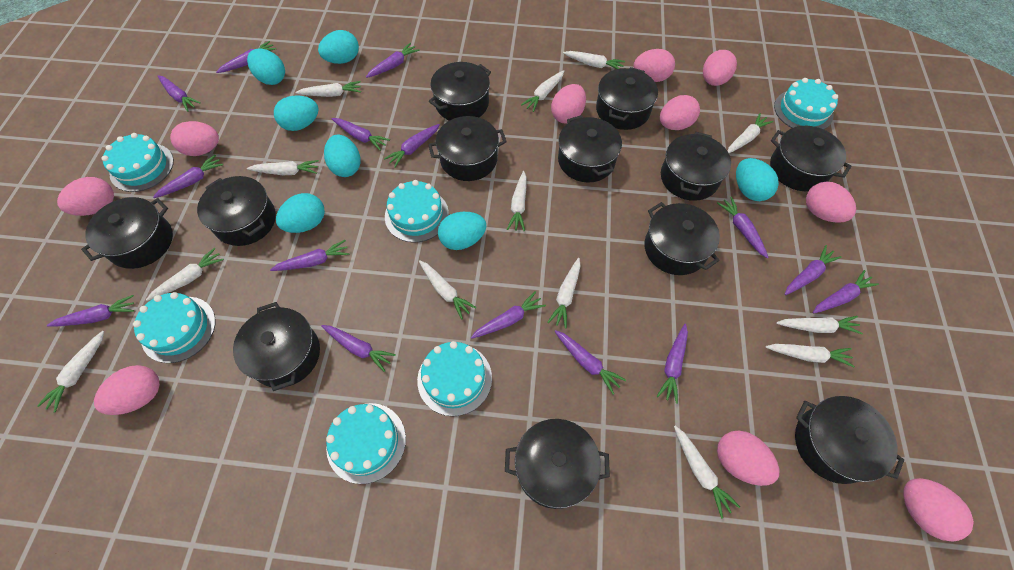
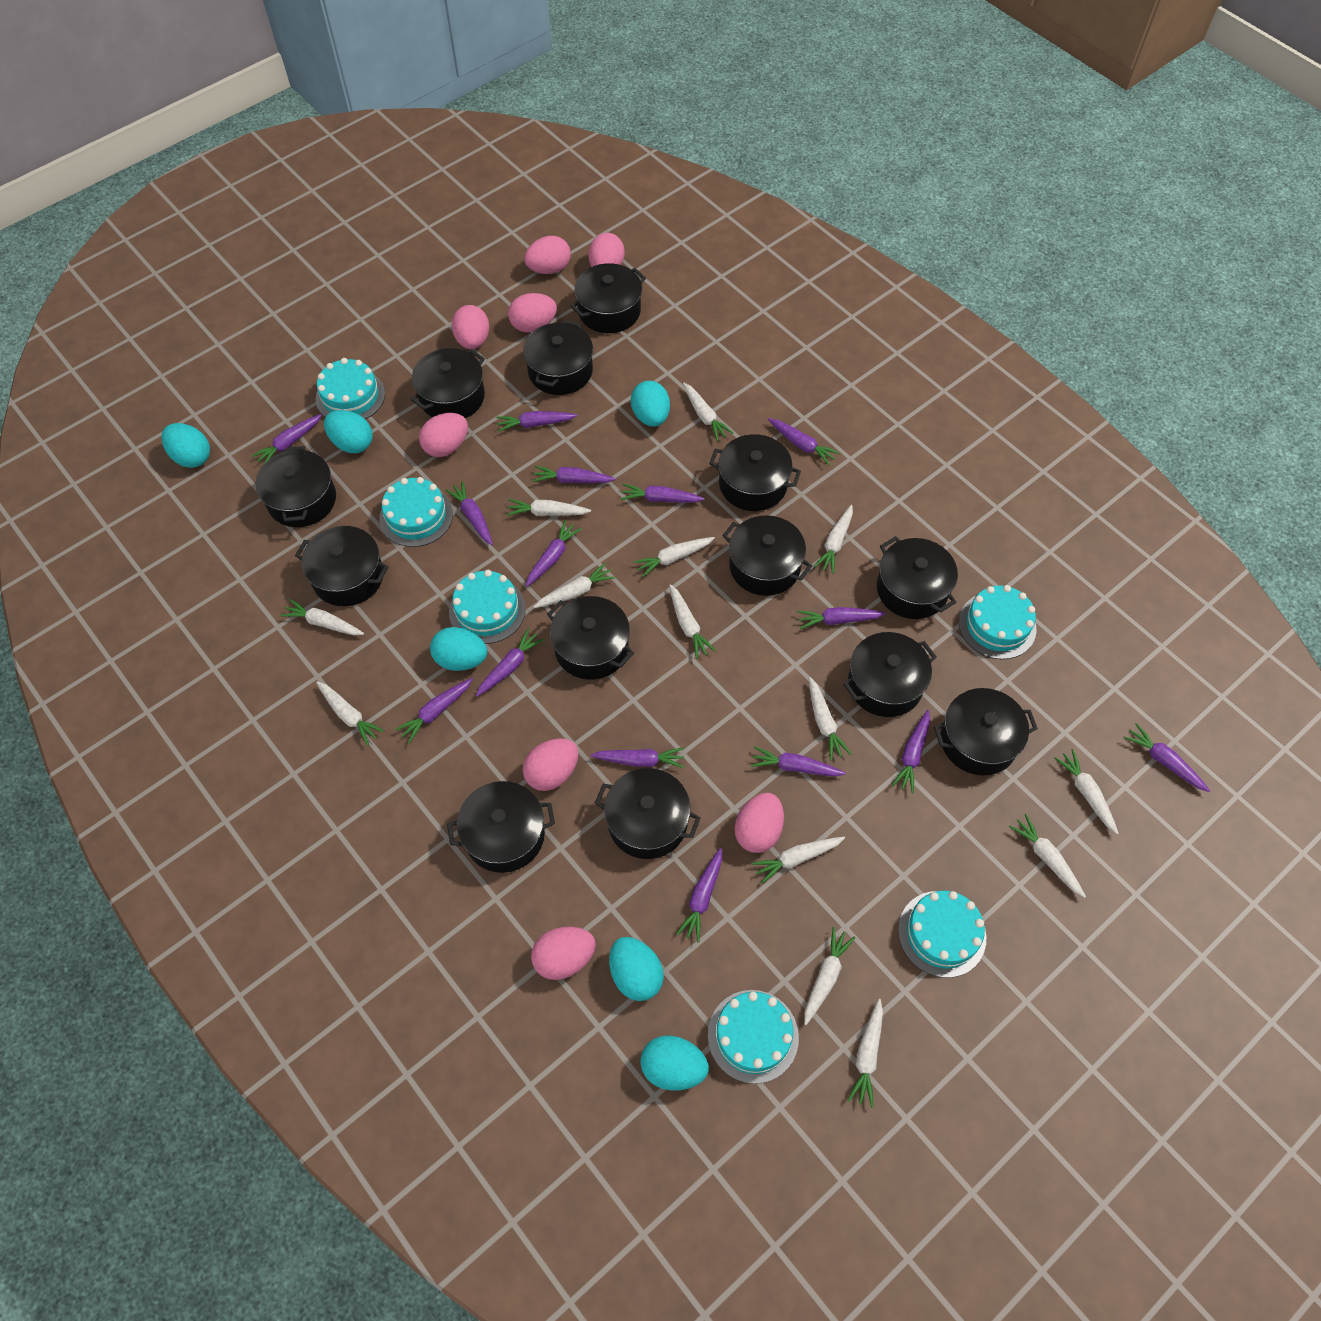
black pot: [81,197,173,269] [197,176,276,246] [233,302,320,391] [428,116,507,181] [429,62,491,121] [505,419,610,509] [558,115,622,183] [596,67,658,130] [644,202,720,275] [661,132,731,201] [770,126,851,191] [795,396,904,484] = 12 -> [256,446,336,527] [295,526,389,606] [411,348,485,418] [447,781,555,873] [523,320,593,395] [547,596,634,680] [570,263,646,333] [595,768,701,859] [709,434,801,511] [722,515,812,596] [843,632,937,717] [877,536,958,619] [934,688,1038,775] = 13
pink egg: [57,177,114,216] [94,365,160,415] [170,121,219,156] [551,84,586,123] [634,49,675,82] [660,95,700,130] [703,50,737,86] [717,431,779,486] [806,182,856,223] [903,478,974,541] = 10 -> [419,413,468,457] [452,305,489,349] [508,293,557,332] [523,738,578,791] [524,236,571,274] [531,927,596,980] [589,233,625,267] [735,793,784,853] = 8
turquoise egg: [247,49,285,85] [274,95,318,131] [276,193,325,233] [318,30,359,64] [324,135,361,177] [438,212,486,250] [736,158,779,201] = 7 -> [161,423,210,468] [324,410,373,453] [430,627,487,671] [609,937,664,1001] [631,381,670,427] [640,1036,709,1091] = 6
white carrot: [37,331,104,412] [146,248,224,301] [247,160,319,175] [295,81,361,97] [419,260,477,320] [507,171,527,231] [521,70,564,112] [547,258,580,329] [563,51,625,69] [674,426,740,519] [728,113,773,153] [766,344,855,367] [776,316,863,334] = 13 -> [280,599,364,635] [316,681,384,746] [506,499,591,516] [534,563,616,608] [633,537,715,577] [669,584,716,659] [683,383,733,441] [752,837,845,884] [804,927,856,1025] [809,677,851,760] [814,505,853,574] [848,999,883,1108] [1009,814,1086,898] [1054,749,1119,834] = 14

